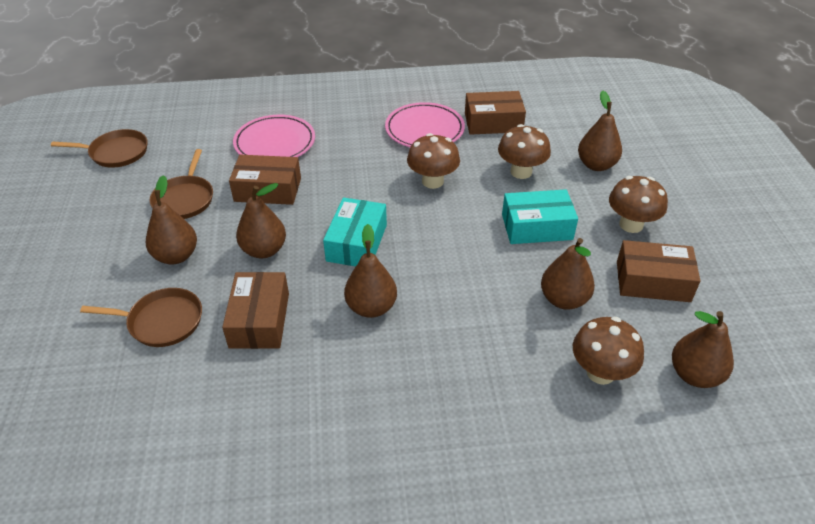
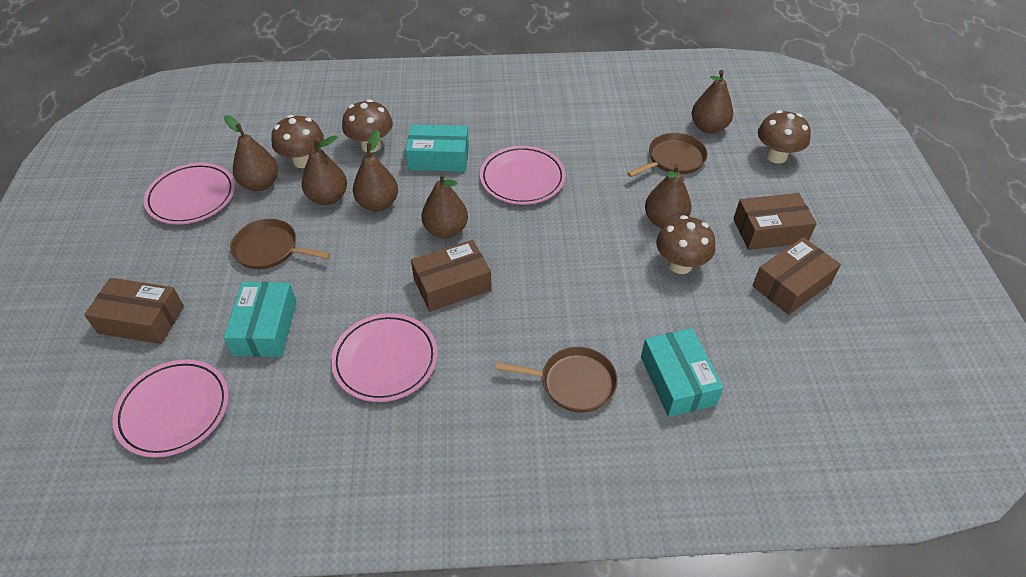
pink plate: [233,115,315,157] [385,102,465,147] = 2 -> [112,359,229,458] [144,163,235,224] [331,313,438,402] [480,146,566,205] = 4
turquoise box: [323,197,387,266] [502,189,578,244] = 2 -> [224,282,297,357] [406,124,469,172] [641,328,724,417] = 3

